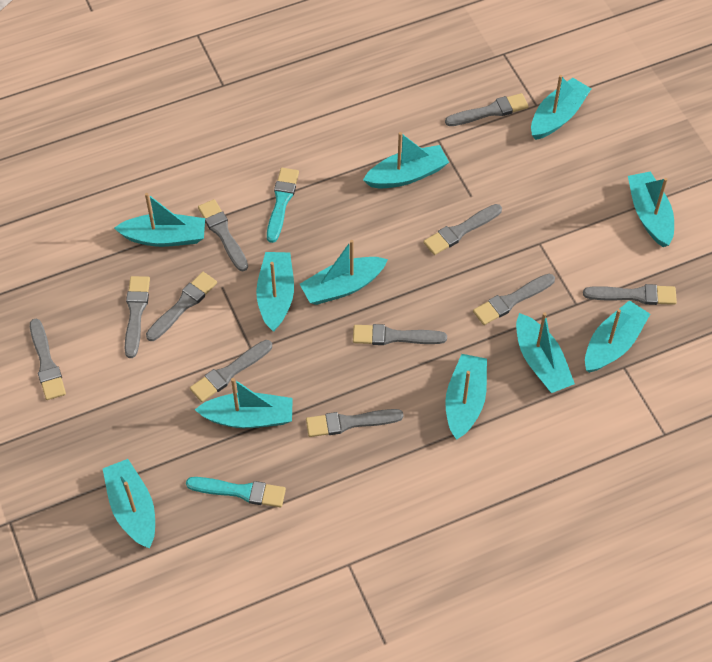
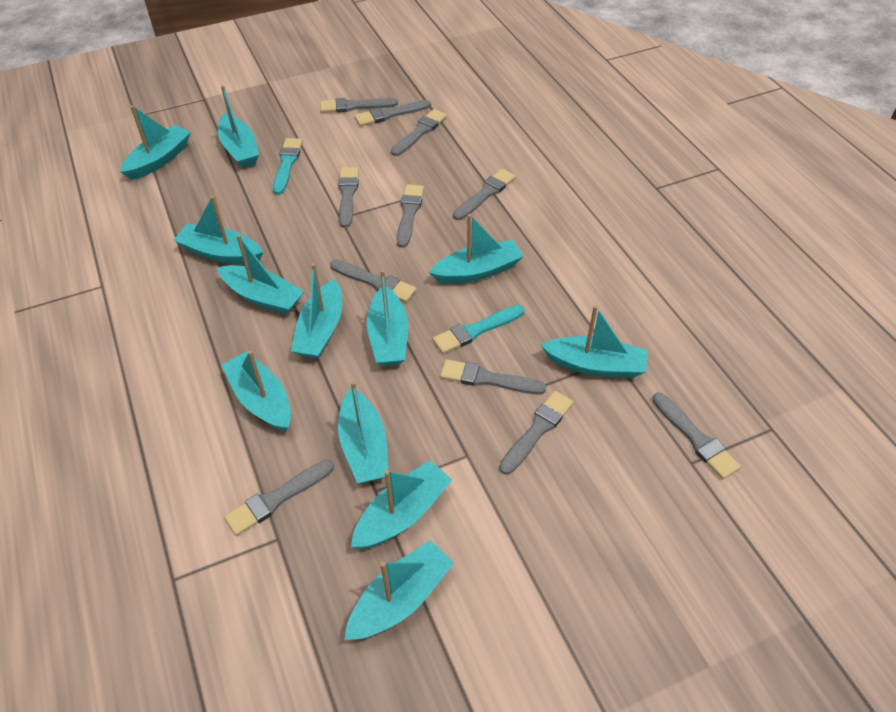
turquoise boat: [103,459,155,549] [114,193,205,247] [195,378,293,428] [256,252,294,332] [300,240,388,305] [363,132,449,188] [445,354,487,440] [516,313,575,393] [531,75,591,140] [585,300,650,373] [628,172,674,247] = 11 -> [120,105,191,180] [174,196,263,264] [217,234,304,314] [218,85,259,168] [221,351,291,432] [291,263,342,359] [338,381,388,483] [344,540,454,640] [351,461,452,549] [367,270,408,366] [429,214,524,284] [541,305,648,378] = 12

